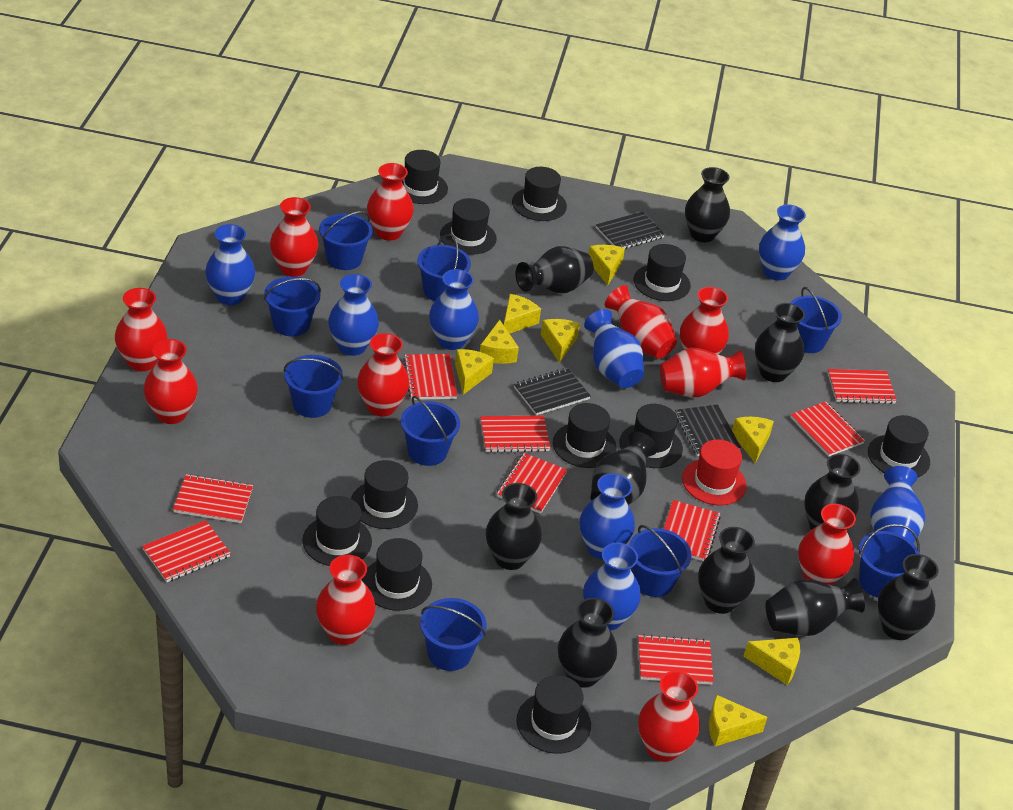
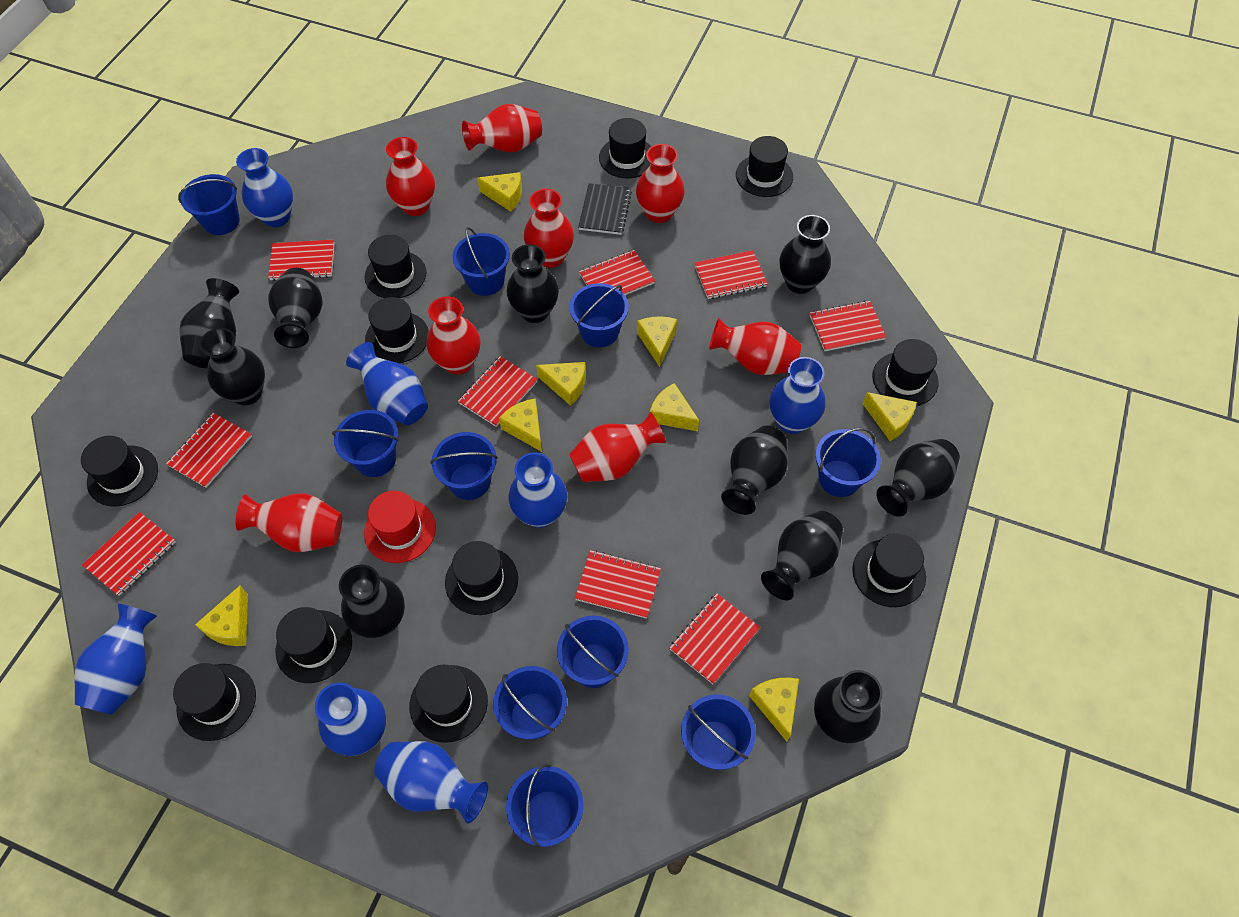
black notebook: [514,368,591,415] [596,212,665,249] [675,405,741,456] = 3 -> [578,183,632,235] = 1
blue bucket: [264,277,321,337] [283,355,344,418] [319,211,373,270] [401,396,460,466] [417,234,471,301] [420,598,487,671] [629,525,691,597] [790,287,842,353] [859,524,920,598] = 9 -> [178,174,240,235] [332,410,399,477] [430,432,498,500] [452,227,510,296] [493,666,567,740] [506,764,584,848] [557,616,629,688] [570,283,629,347] [681,694,756,770] [815,428,881,497] = 10
blue vase: [205,224,255,305] [328,274,379,356] [429,269,479,350] [579,473,635,560] [583,543,641,631] [584,309,644,388] [759,204,806,281] [870,466,925,543] = 8 -> [75,603,157,715] [236,148,293,227] [315,682,386,756] [346,342,428,425] [374,741,488,824] [508,452,567,528] [770,357,826,434] = 7
red vase: [115,288,168,371] [144,339,198,424] [270,197,319,277] [316,555,376,645] [357,333,409,417] [367,163,414,241] [605,285,677,359] [638,671,700,762] [660,348,746,397] [680,287,729,355] [798,504,856,585] = 11 -> [235,493,342,552] [386,137,435,216] [426,296,481,375] [462,104,542,152] [524,189,574,268] [569,412,666,482] [636,144,685,223] [709,318,801,375] = 8

